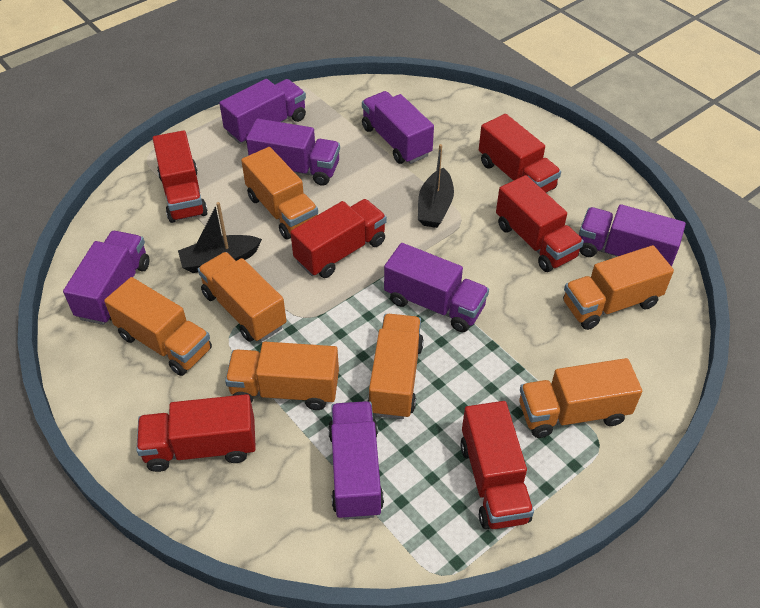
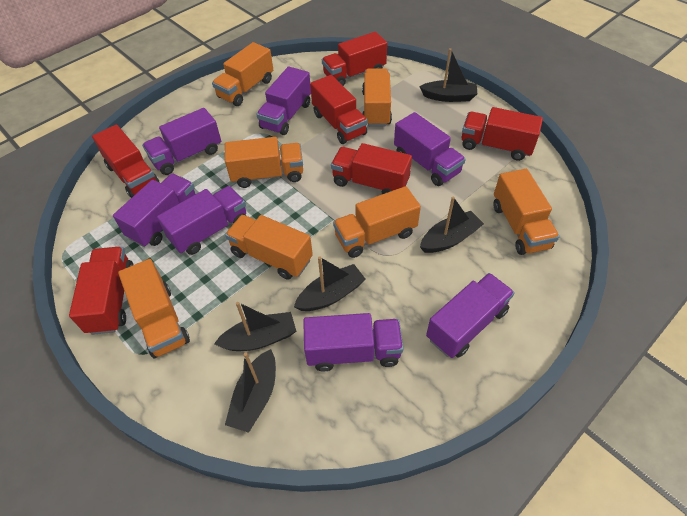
black boat: [178,202,262,273] [418,144,454,228] = 2 -> [214,302,296,351] [225,349,276,433] [294,256,366,311] [419,48,477,102] [420,197,484,253] = 5

